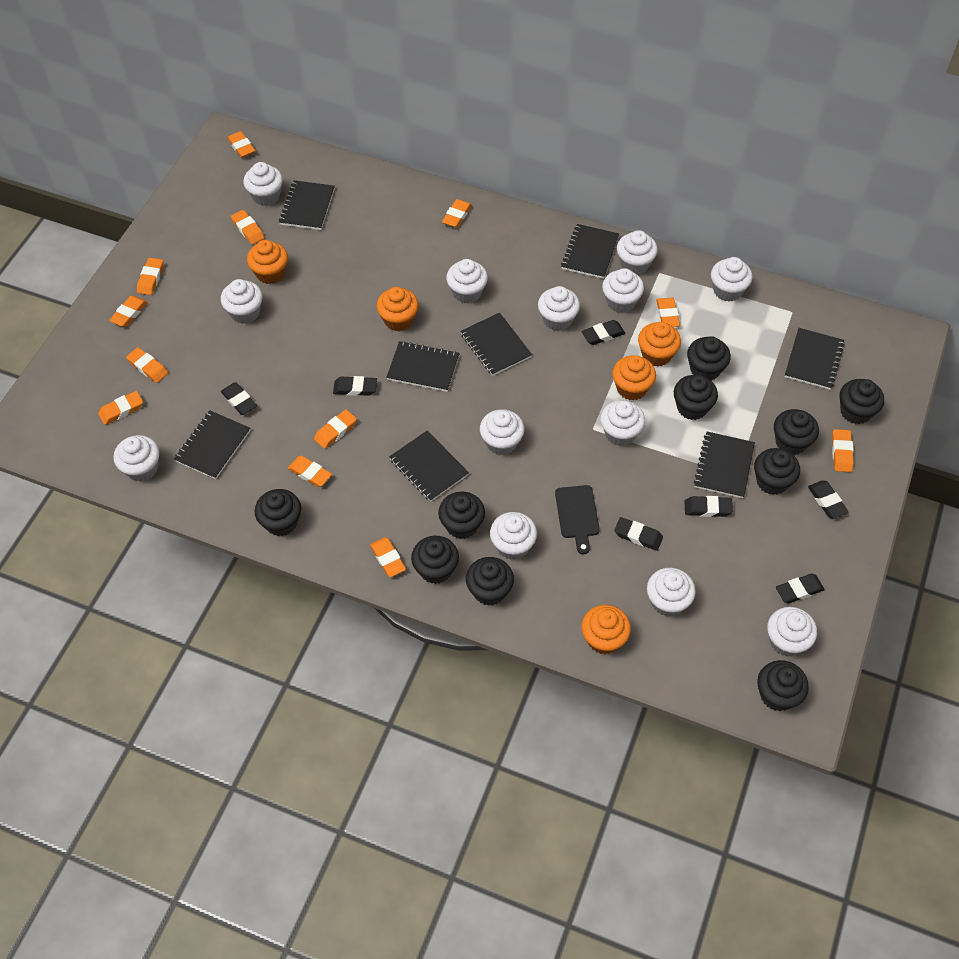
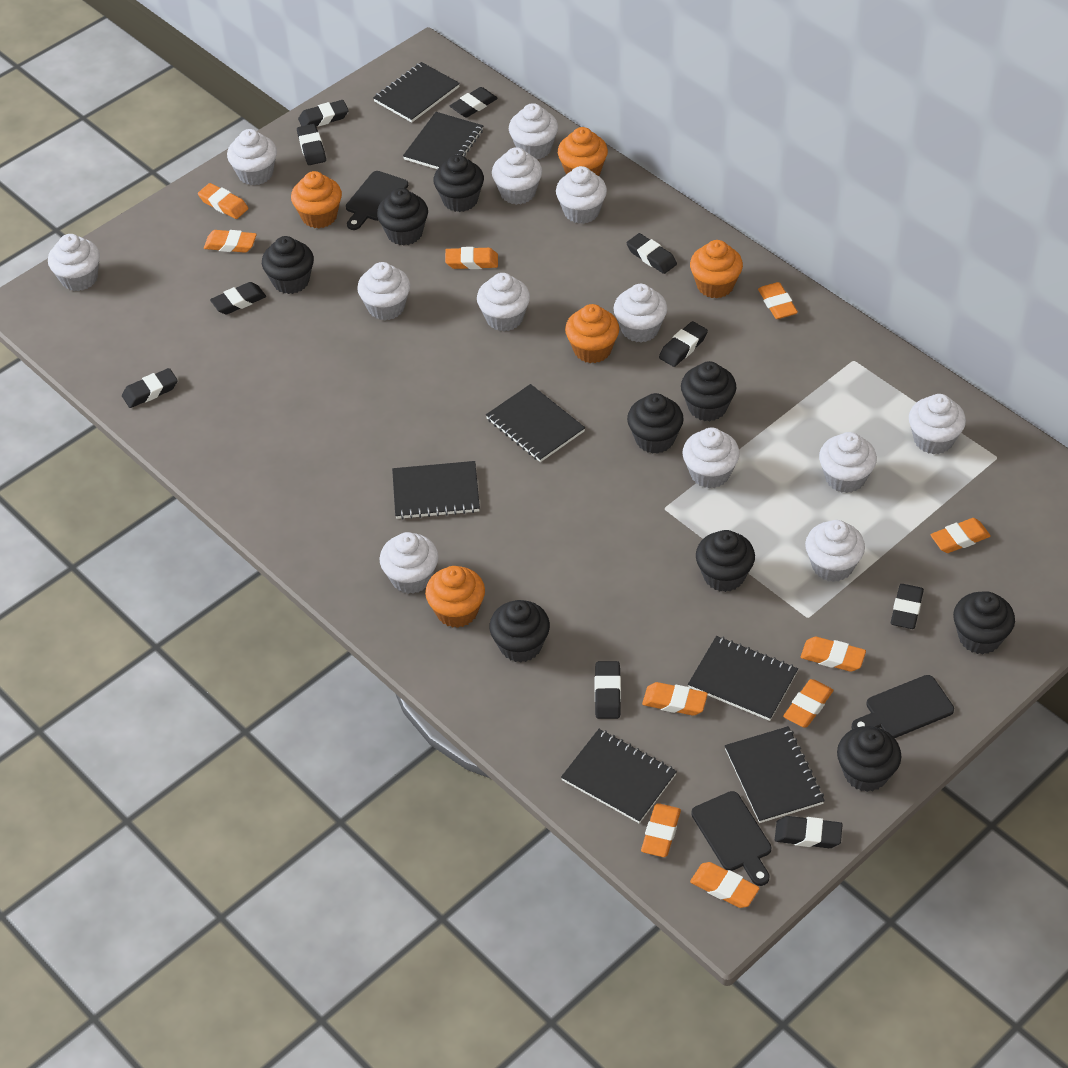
black cupcake: [254,489,301,536] [411,536,459,584] [438,491,485,539] [466,557,514,606] [674,375,718,420] [687,336,731,381] [754,448,800,495] [757,660,809,711] [774,409,819,455] [840,379,884,424] = 10 -> [262,236,314,294] [377,188,428,245] [433,155,484,212] [489,600,550,663] [627,393,684,454] [681,361,736,421] [696,530,755,592] [837,726,901,792] [953,591,1015,654] = 9
black cutting board: [555,485,600,554] = 1 -> [346,171,408,230] [691,791,771,886] [851,675,954,738] = 3
black eraser: [221,382,257,415] [333,376,377,396] [582,320,625,345] [614,517,663,551] [685,496,733,517] [776,574,825,603] [808,480,848,519] = 7 -> [122,368,178,408] [210,282,266,314] [297,124,326,165] [298,100,349,127] [450,87,498,117] [595,661,621,719] [627,233,677,274] [659,321,708,367] [775,816,843,848] [891,584,924,629] = 10
black notebook: [174,411,251,479] [279,180,335,230] [386,341,460,392] [389,431,469,502] [460,313,532,376] [561,224,619,279] [694,432,755,498] [785,328,845,390] = 8 -> [373,62,460,123] [392,461,480,519] [403,112,483,169] [486,384,585,462] [561,729,677,823] [688,636,798,721] [725,726,825,823] = 7
orange eraser: [98,391,143,425] [109,296,148,327] [126,347,168,383] [137,258,163,295] [227,131,255,158] [231,210,265,245] [288,456,332,487] [314,410,357,449] [370,537,406,577] [442,199,472,228] [656,298,680,327] [832,429,854,472] = 12 -> [198,183,248,219] [204,230,257,253] [445,247,498,269] [641,803,681,857] [642,682,708,716] [690,862,760,908] [758,282,798,319] [783,679,834,727] [801,637,866,672] [930,518,991,553] = 10

